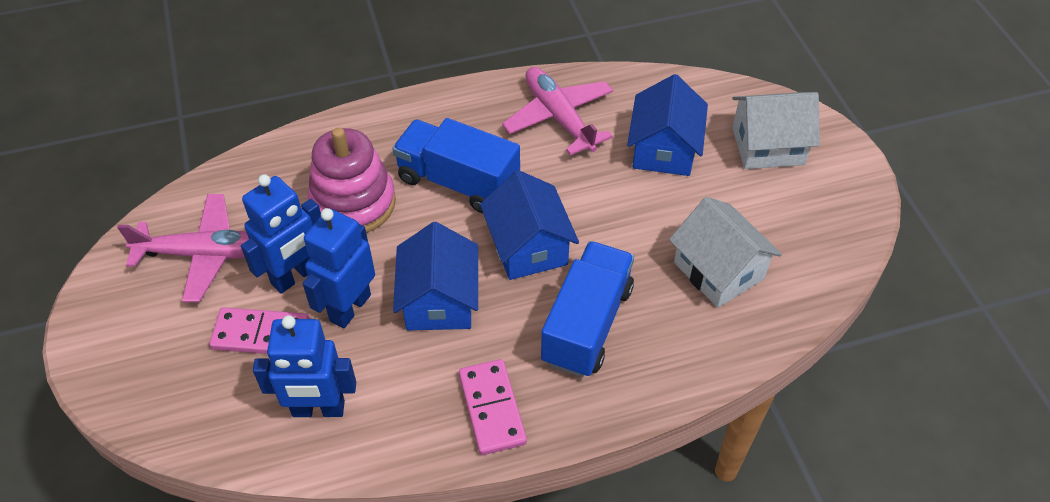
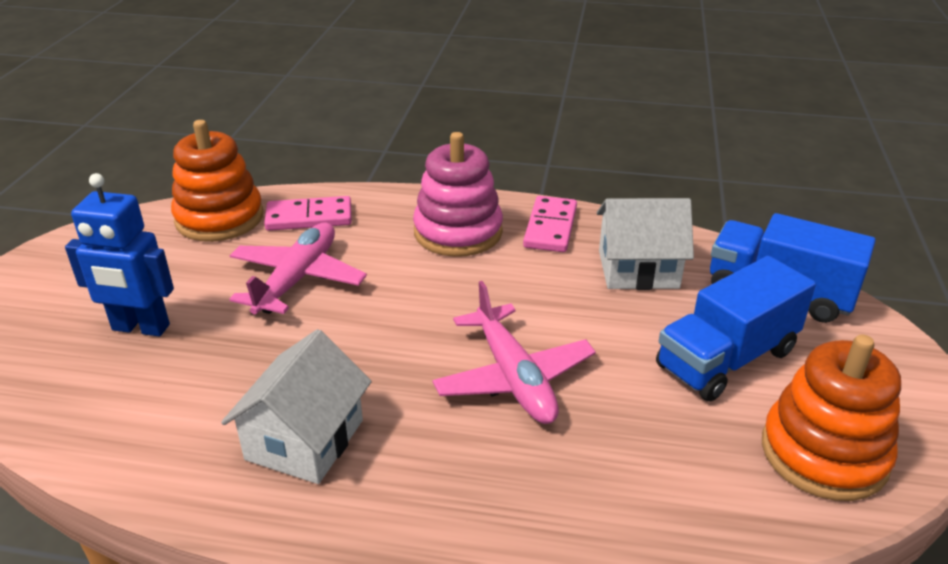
blue house: [393,222,478,330] [480,170,579,280] [627,74,708,176] = 3 -> none = 0
blue robot: [241,174,321,294] [253,315,356,417] [303,208,375,328] = 3 -> [65,173,174,336] = 1
orange stacking toy: none = 0 -> [171,120,263,242] [762,335,901,501] = 2

